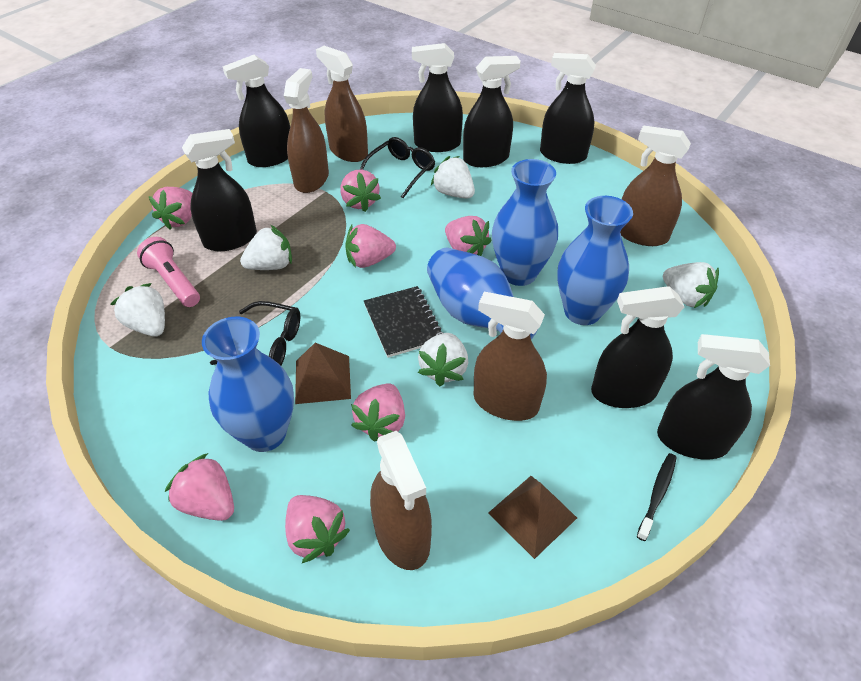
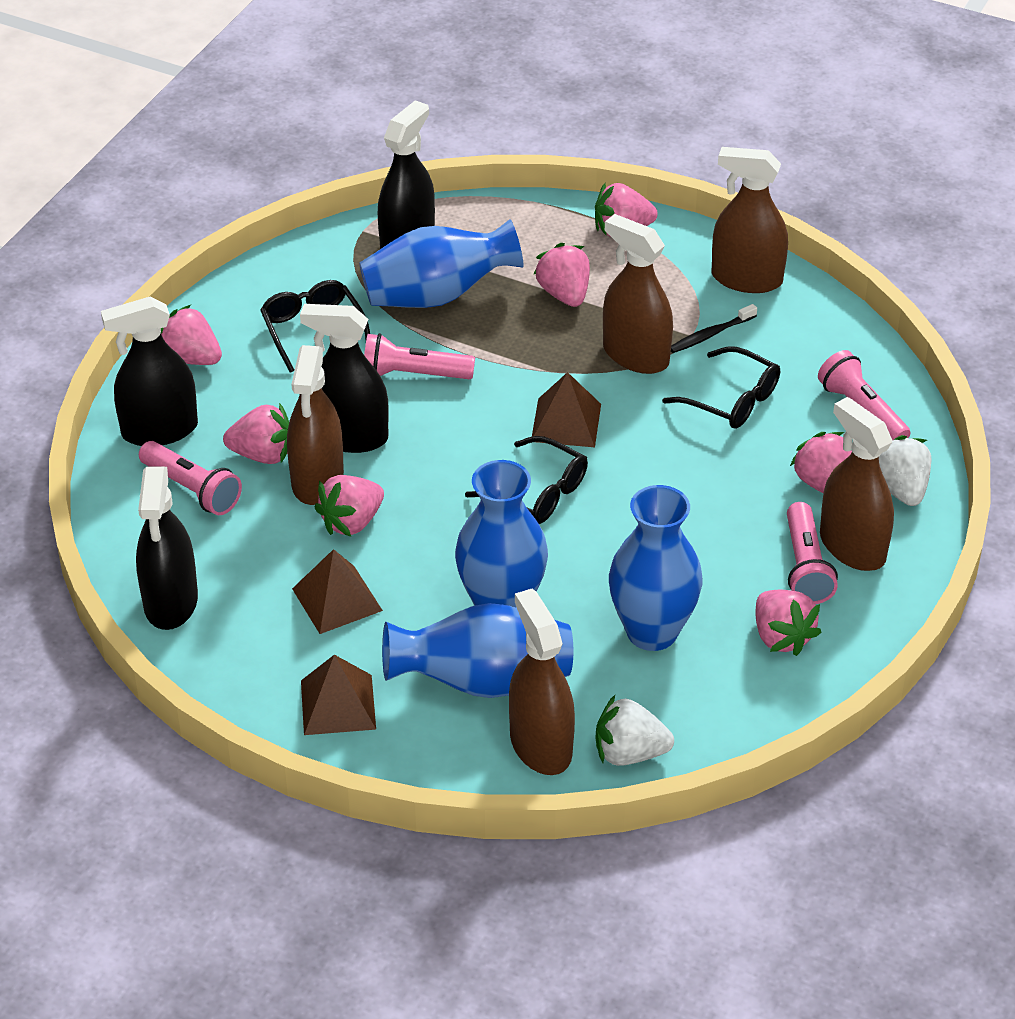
black glasses: [210,301,300,365] [360,137,435,198] = 2 -> [260,280,370,372] [465,436,588,524] [662,346,780,429] = 3
black notebook: [364,286,443,358] = 1 -> none = 0
black spray bottle: [182,129,257,251] [223,55,290,167] [412,43,463,152] [463,56,521,167] [540,53,596,164] [591,286,684,408] [657,334,770,460] = 7 -> [101,296,198,446] [136,467,198,630] [300,304,389,453] [378,100,435,249] = 4
brown pyramid: [295,343,351,404] [488,476,577,559] = 2 -> [292,549,383,634] [301,655,376,735] [532,372,601,447] = 3
pink flashlight: [137,237,200,307] = 1 -> [139,441,242,515] [364,333,475,379] [787,502,838,604] [818,350,910,440] = 4
white strawberry: [111,283,165,336] [240,225,292,270] [418,333,468,386] [431,156,475,199] [663,262,719,308] = 5 -> [596,695,674,766] [879,435,931,506] = 2

